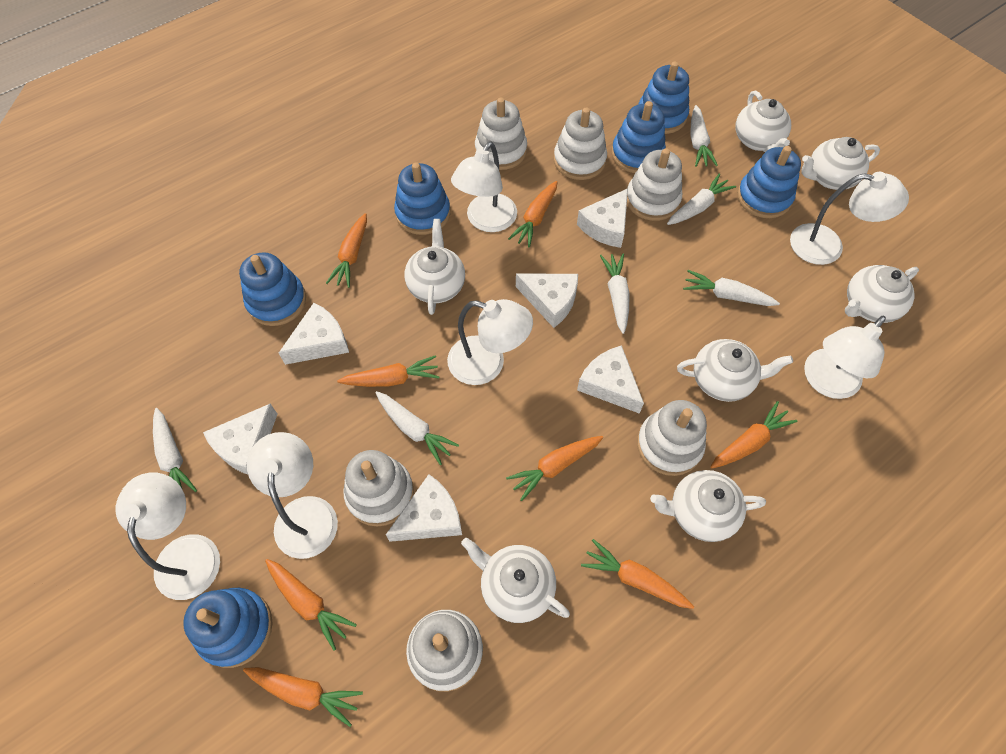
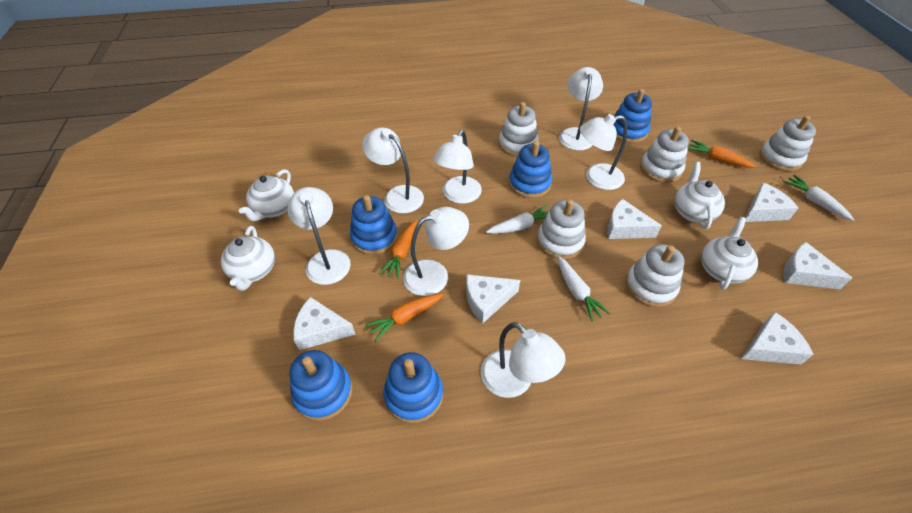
blue stacking toy: [183,588,273,668] [239,252,306,326] [394,163,450,235] [612,101,666,173] [639,62,689,134] [737,146,801,218] = 6 -> [290,350,353,421] [350,195,398,255] [383,352,443,423] [509,141,552,198] [614,89,652,143] = 5
orange carrot: [243,667,363,727] [265,559,357,651] [326,213,367,288] [337,355,440,387] [506,436,603,501] [508,181,557,248] [581,539,694,609] [710,401,797,469] = 8 -> [365,293,444,342] [379,220,417,279] [688,140,756,168] = 3
white carrot: [153,408,197,492] [375,391,459,465] [600,254,630,334] [667,174,736,225] [683,270,780,306] [690,105,718,167] = 6 -> [486,205,549,234] [557,256,610,322] [784,175,854,221] = 3
white lamp: [115,473,220,600] [247,432,338,559] [447,299,533,385] [451,142,517,232] [790,172,909,265] [804,316,886,399] = 6 -> [287,187,351,285] [362,128,424,213] [403,207,469,296] [433,130,482,204] [481,322,566,398] [559,67,603,151] [580,114,627,190] = 7
white stacking toy: [343,450,414,527] [406,610,483,692] [475,98,527,170] [554,108,607,180] [627,148,682,221] [637,400,707,476] = 6 -> [499,102,539,157] [537,199,586,259] [625,244,684,307] [640,126,689,183] [759,115,816,171] = 5
white teapot: [404,219,465,315] [461,538,570,623] [650,470,766,542] [677,339,793,402] [736,91,791,152] [802,137,880,190] [845,265,919,323] = 7 -> [221,226,275,291] [239,169,294,221] [674,162,725,229] [701,217,758,290] = 4

